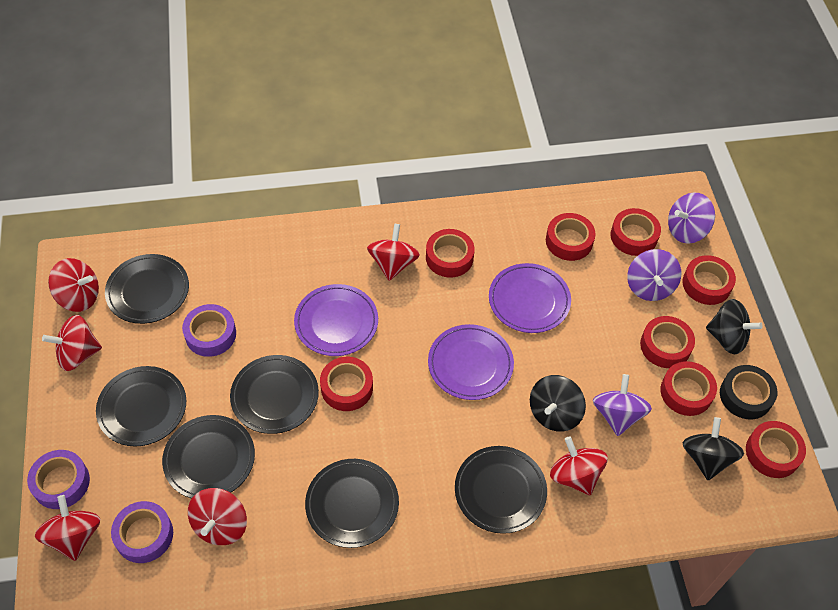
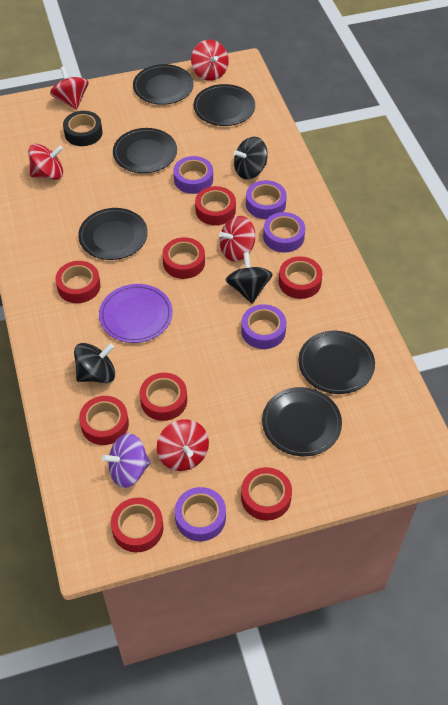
purple plate: [294,284,378,356] [428,324,514,400] [489,263,571,333] = 3 -> [99,284,173,343] = 1
purple spinning top: [593,374,652,436] [627,249,681,301] [668,192,715,244] = 3 -> [102,433,151,488] = 1
purple tape: [27,450,90,509] [111,501,173,563] [182,304,236,357] = 3 -> [173,156,213,194] [175,487,226,541] [241,304,286,349] [246,180,287,219] [263,212,305,252] = 5
red spinning top: [35,495,101,561] [42,315,102,371] [48,258,99,312] [188,488,247,545] [367,224,420,281] [550,436,608,495] = 6 -> [28,144,63,180] [50,66,89,110] [157,419,209,471] [191,40,229,81] [219,216,256,261] = 5

